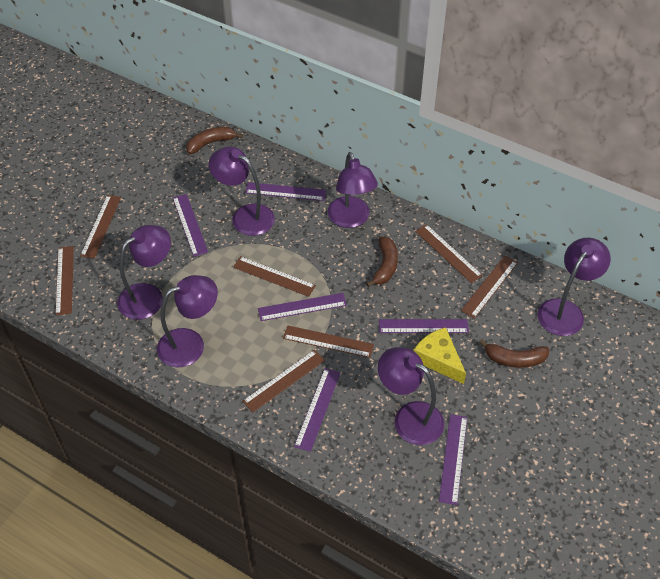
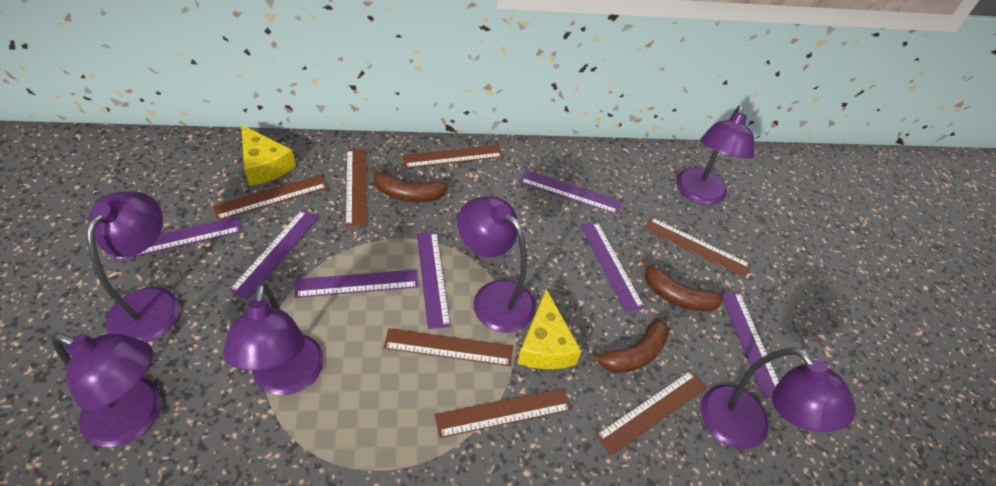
purple ruler: [173,194,208,256] [245,182,326,201] [258,293,347,321] [294,368,341,452] [379,319,469,333] [439,414,467,505] = 6 -> [114,216,241,261] [229,210,319,299] [295,269,418,298] [417,232,451,329] [520,170,621,214] [580,222,645,312] [720,292,779,399] = 7
yellow cheese: [413,327,466,384] = 1 -> [241,125,296,186] [518,289,582,369] = 2

